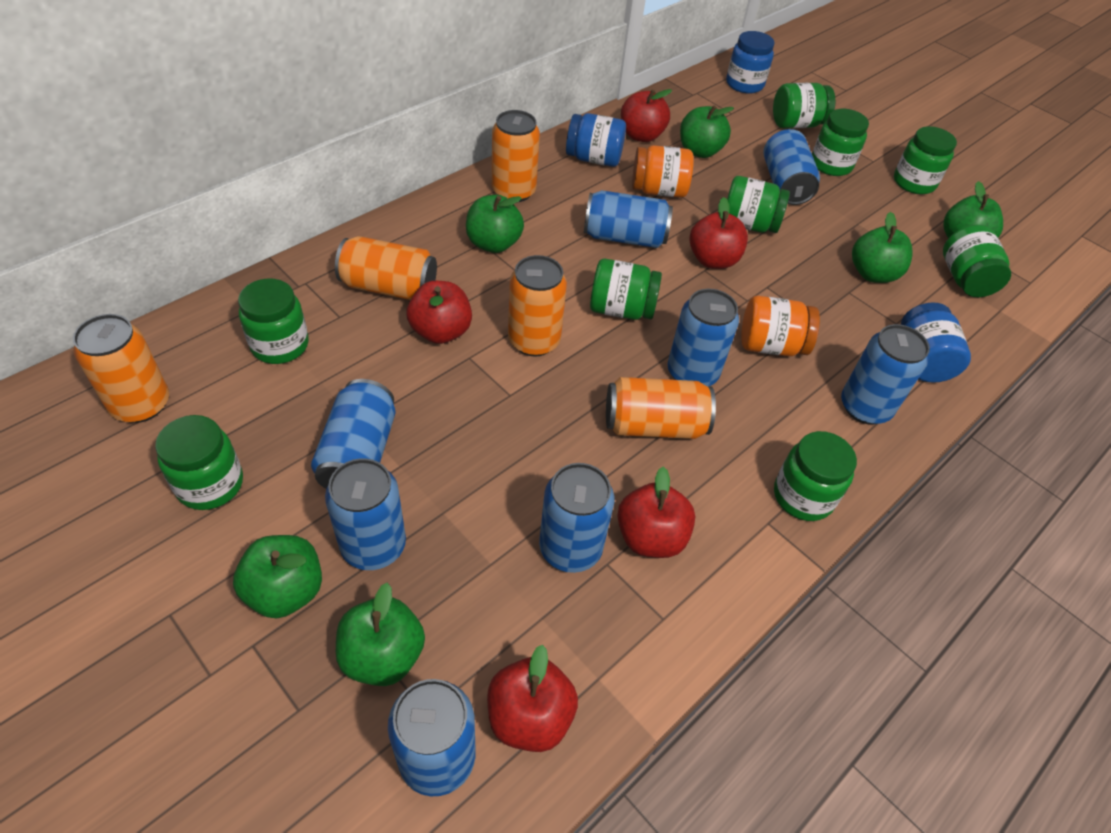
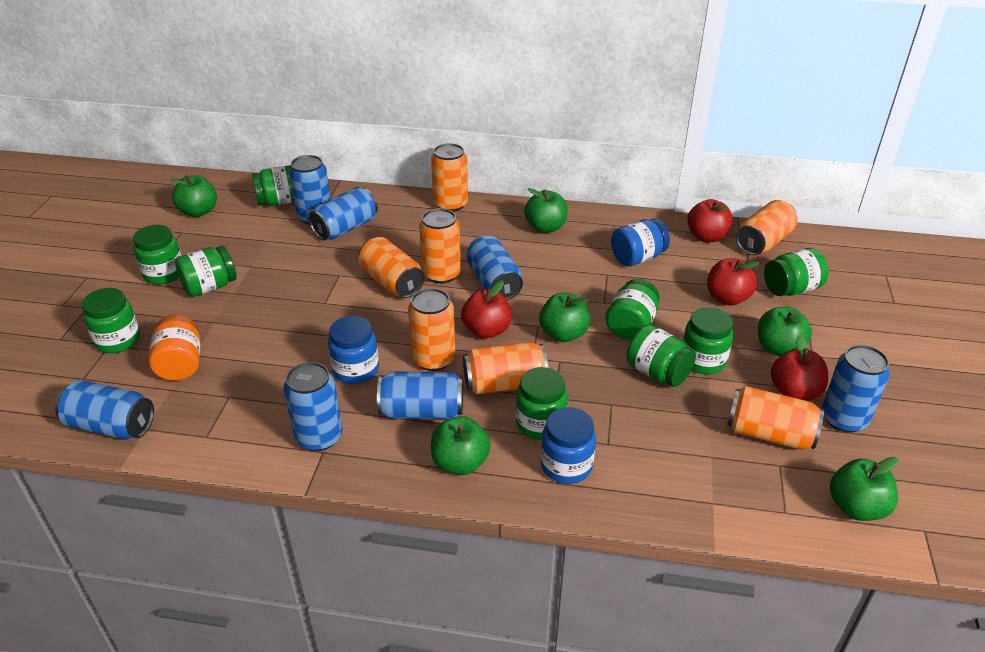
blue can: [311,379,396,489] [325,458,406,570] [388,679,476,796] [539,463,615,573] [584,190,673,248] [668,289,739,387] [763,129,820,205] [841,324,930,424] = 8 -> [55,380,154,440] [283,362,342,451] [289,155,331,225] [308,187,378,240] [377,371,463,420] [466,236,523,300] [821,345,890,433] = 7
orange can: [73,314,169,423] [335,236,437,300] [492,110,540,202] [508,255,567,357] [606,377,716,439] = 5 -> [359,237,424,298] [408,288,455,371] [419,208,461,284] [431,143,468,212] [463,342,548,395] [727,386,824,450] [736,200,798,255] = 7
orange jar: [632,145,694,198] [741,296,820,356] = 2 -> [149,315,200,381] = 1
red apple: [406,281,472,344] [487,645,578,752] [617,467,695,558] [621,89,672,142] [690,197,748,269] = 5 -> [461,280,512,338] [687,199,733,242] [707,259,760,306] [771,335,828,401] = 4

